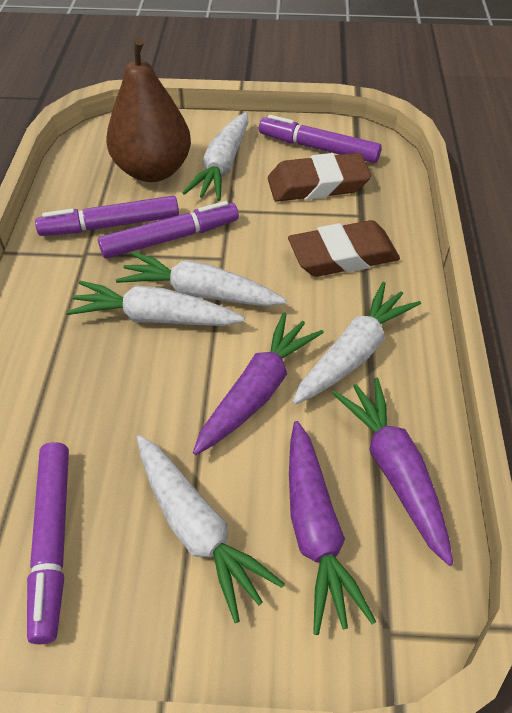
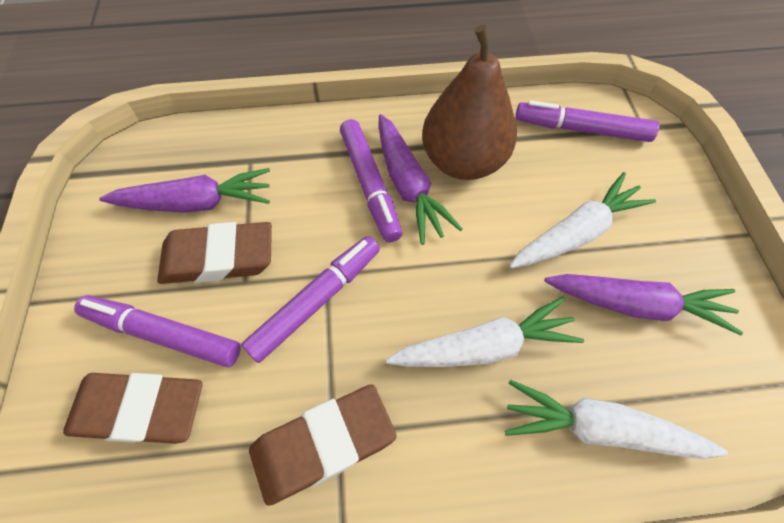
brown eraser: [268,153,371,202] [288,220,400,277] = 2 -> [63,373,202,444] [157,222,272,284] [249,384,397,506] = 3
white carrot: [66,281,245,326] [116,251,287,306] [136,435,285,623] [183,112,249,201] [292,282,421,405] = 5 -> [386,296,584,367] [505,380,728,459] [509,172,656,268] = 3

